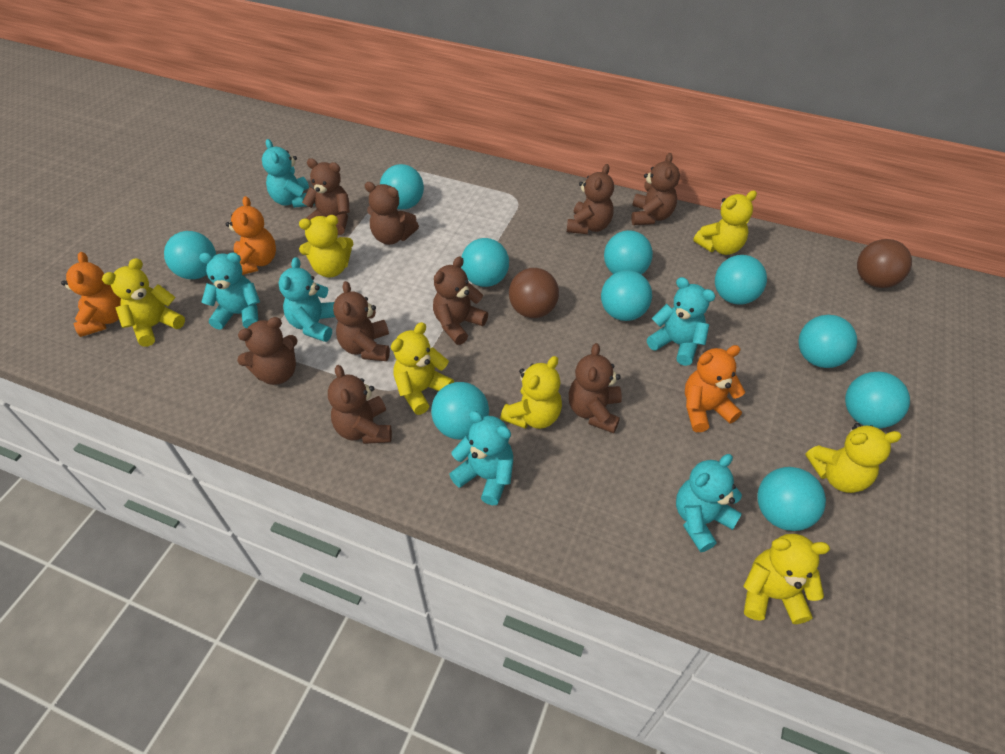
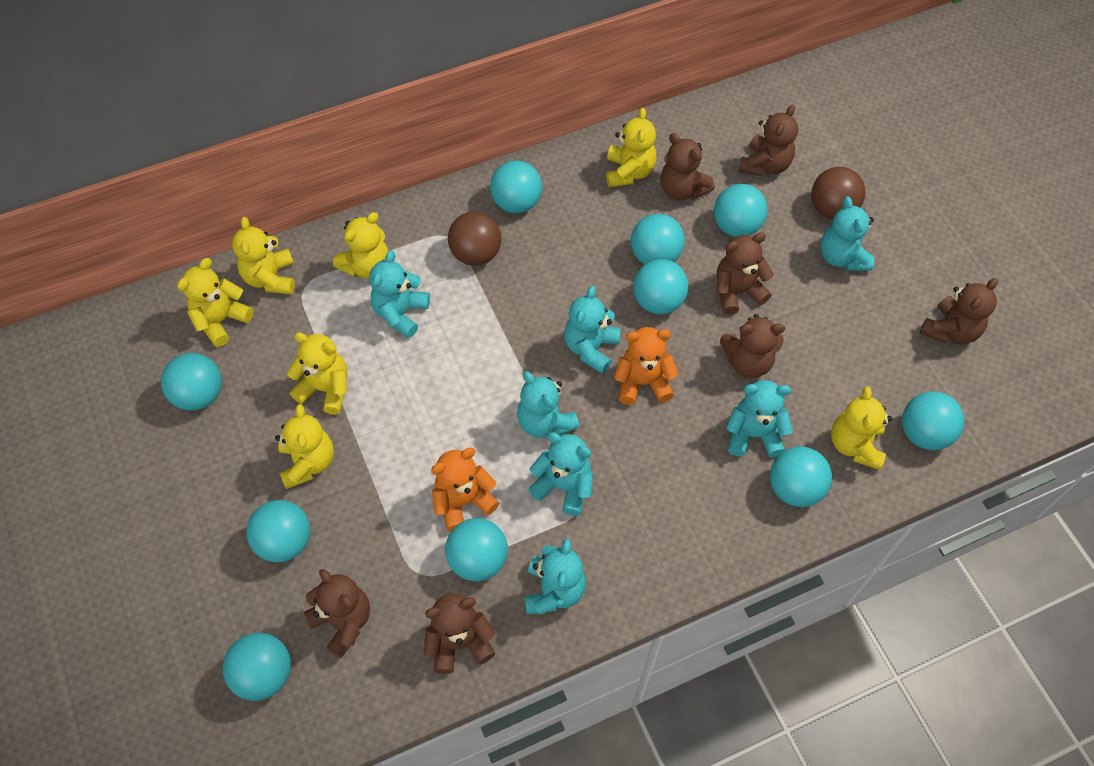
brown teddy bear: [237,317,298,385] [302,158,350,235] [328,365,392,444] [333,281,390,361] [364,182,419,245] [433,256,488,345] [567,164,614,234] [569,343,622,433] [631,153,680,225] = 9 -> [304,569,370,658] [424,593,496,674] [660,133,715,200] [716,232,774,315] [720,314,785,378] [739,105,798,176] [920,278,998,345] = 7
orange teddy bear: [61,252,121,337] [226,196,276,275] [685,345,745,432] = 3 -> [431,448,499,532] [614,327,679,405] = 2
turquoise teddy bear: [199,252,260,330] [262,139,315,208] [278,257,335,342] [449,411,513,505] [647,277,715,366] [676,454,742,552] = 6 -> [369,250,430,338] [517,371,580,438] [524,539,586,615] [528,432,593,516] [564,286,620,374] [726,380,793,458] [821,196,874,271] = 7

